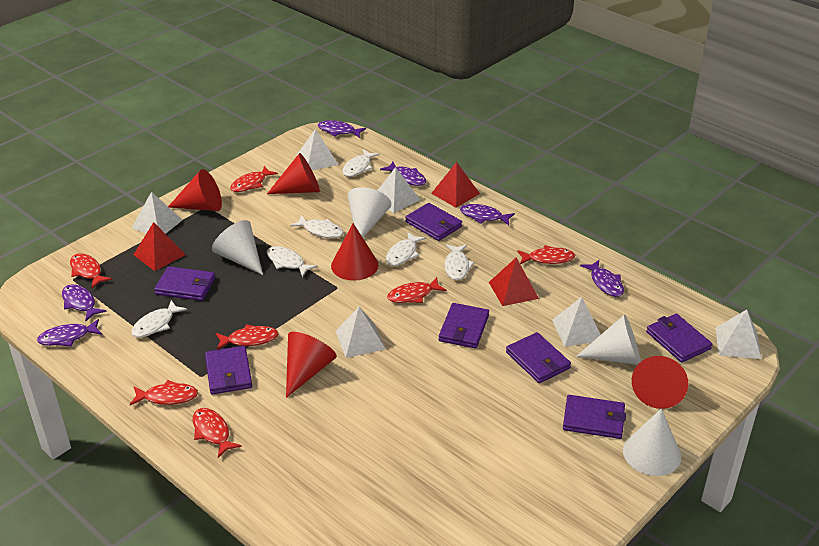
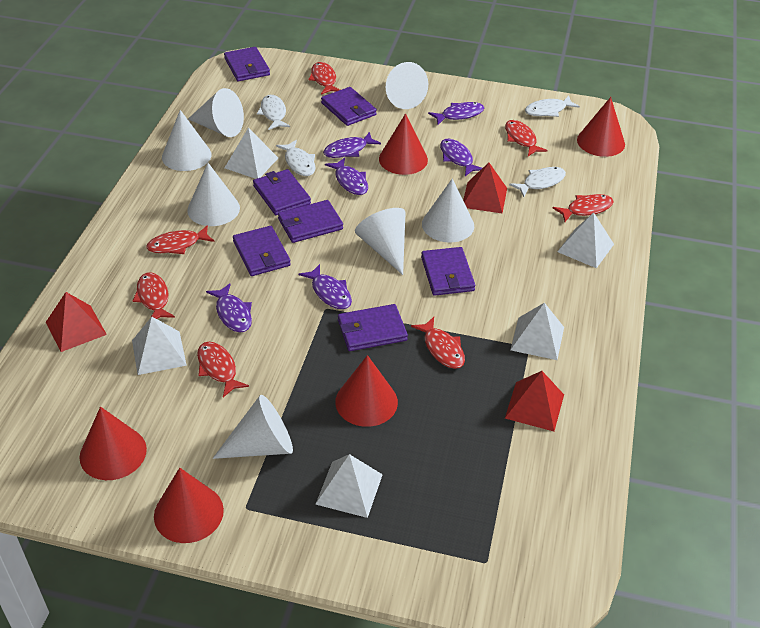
white cone: [212,220,263,275] [347,187,391,237] [576,314,641,365] [623,409,681,476] = 4 -> [162,110,211,171] [187,163,240,226] [188,88,244,137] [213,395,293,459] [355,208,405,275] [386,62,428,109] [422,178,474,242] = 7
white fish: [131,300,187,338] [267,246,318,277] [290,215,344,238] [342,149,380,177] [386,232,426,266] [444,244,475,280] = 6 -> [257,95,290,130] [276,140,315,176] [509,167,566,197] [525,96,580,117] = 4
white pyramid: [132,192,182,234] [297,129,338,170] [335,307,386,358] [377,167,420,213] [552,297,601,347] [715,310,762,359] = 6 -> [132,317,187,375] [224,127,278,179] [315,454,383,518] [510,303,564,360] [557,212,614,268] = 5

